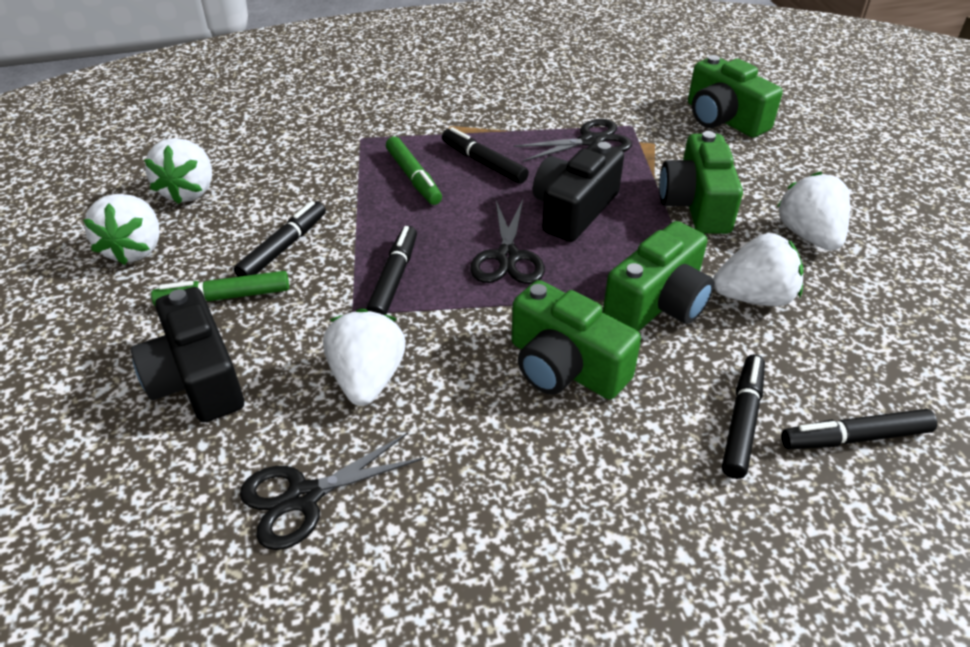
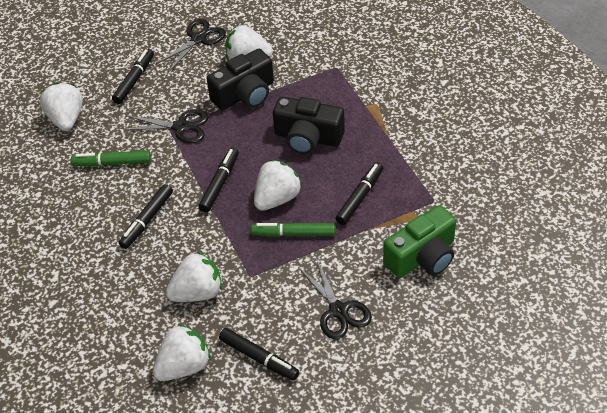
green camera: [512,280,641,400] [603,221,714,332] [659,131,743,234] [688,55,783,137] = 4 -> [383,205,456,278] = 1

